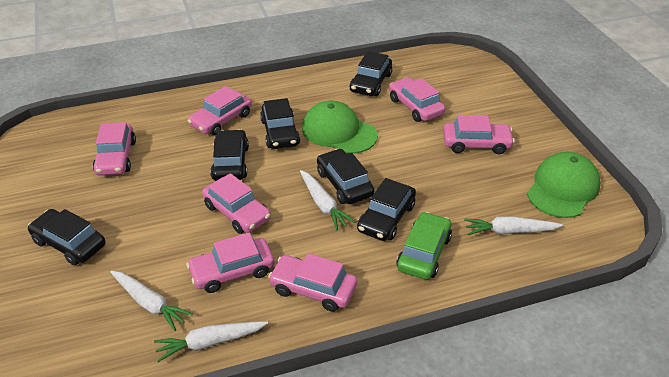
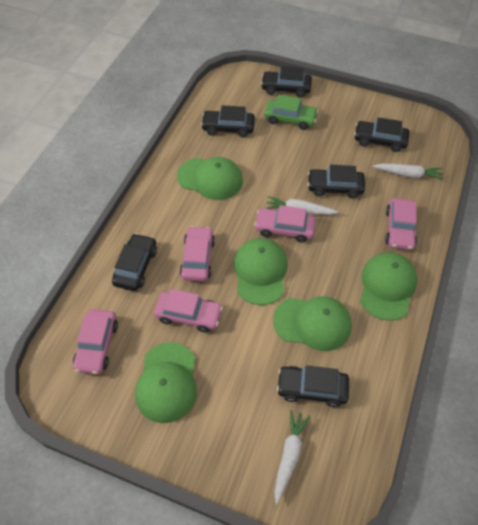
green cap: [302,101,378,154] [527,152,601,218] = 2 -> [135,342,197,423] [177,157,243,200] [234,238,288,305] [273,296,352,351] [360,252,417,321] = 5
pink car: [93,122,136,175] [186,233,275,293] [188,86,252,136] [202,173,271,234] [268,253,357,312] [389,77,445,122] [443,115,515,154] = 7 -> [73,309,118,374] [154,289,223,333] [180,226,215,281] [254,205,316,243] [385,198,417,250] = 5
white carrot: [110,271,193,331] [154,321,268,362] [300,170,355,230] [464,216,563,235] = 4 -> [266,196,338,215] [274,410,310,505] [373,164,443,180] = 3

